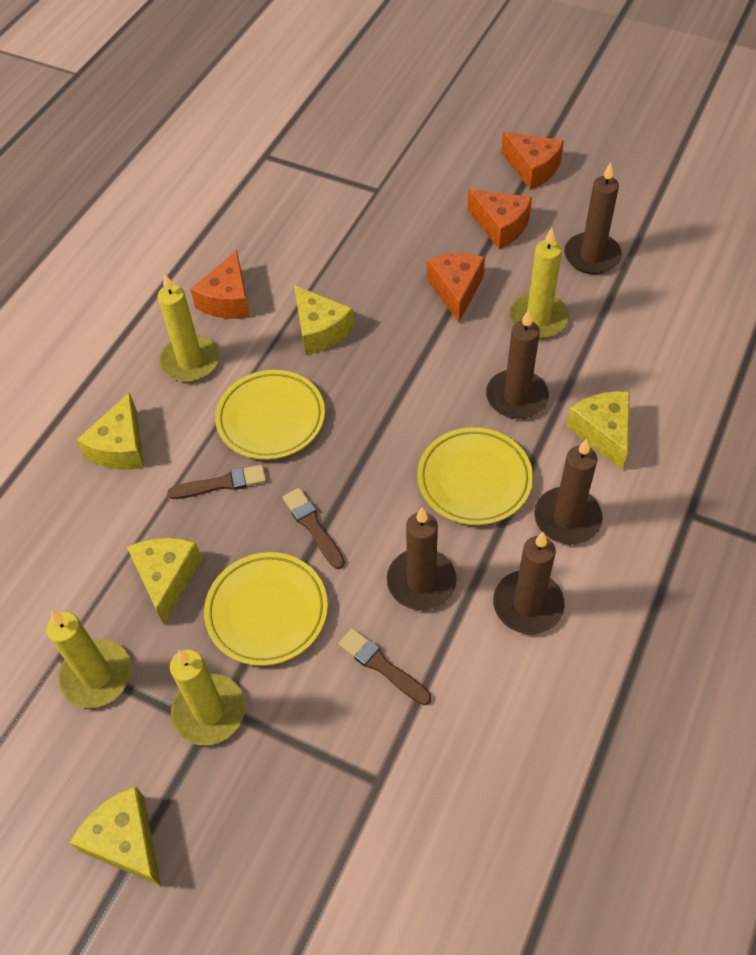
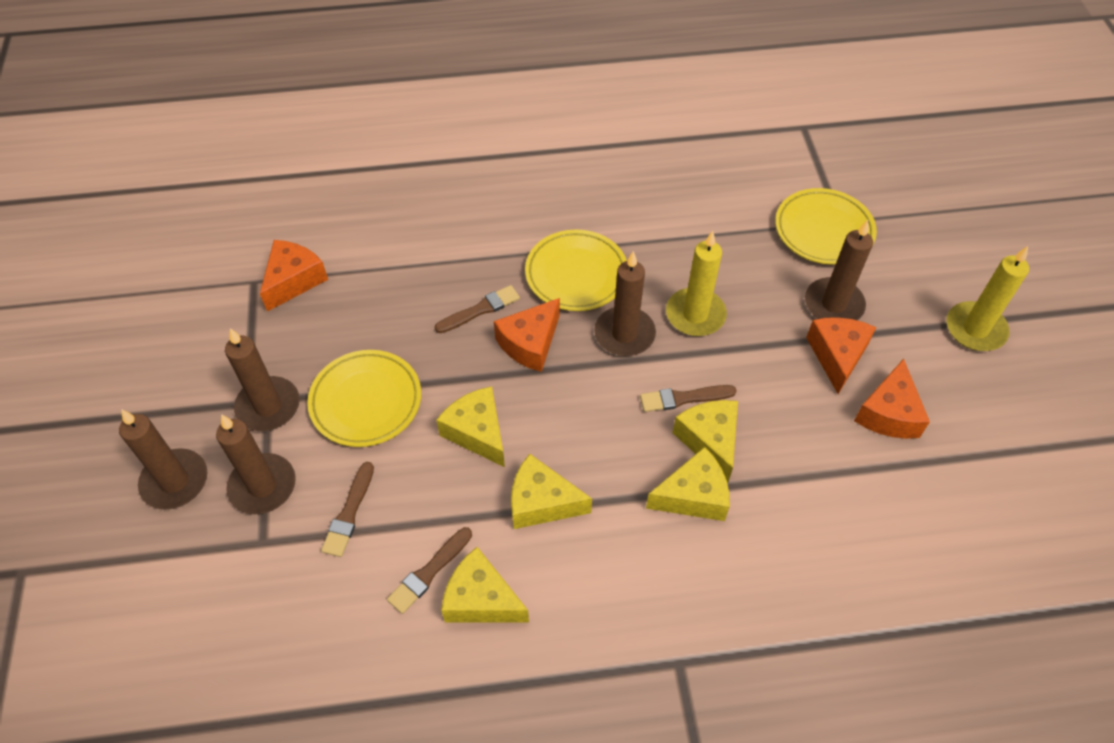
brown brush: [167,464,266,499] [282,488,345,569] [338,628,431,705] = 3 -> [321,462,374,557] [387,527,472,614] [435,285,520,333] [640,385,736,412] = 4
yellow candle: [46,611,131,708] [157,274,219,382] [170,650,245,745] [509,228,569,338] = 4 -> [666,231,727,336] [946,246,1029,351] = 2

